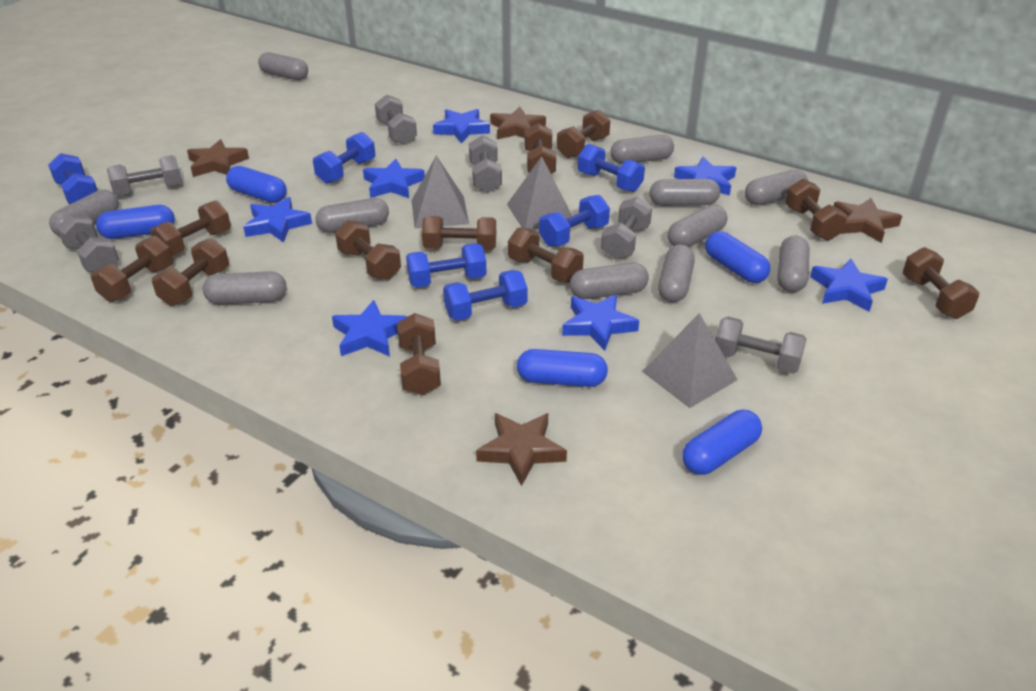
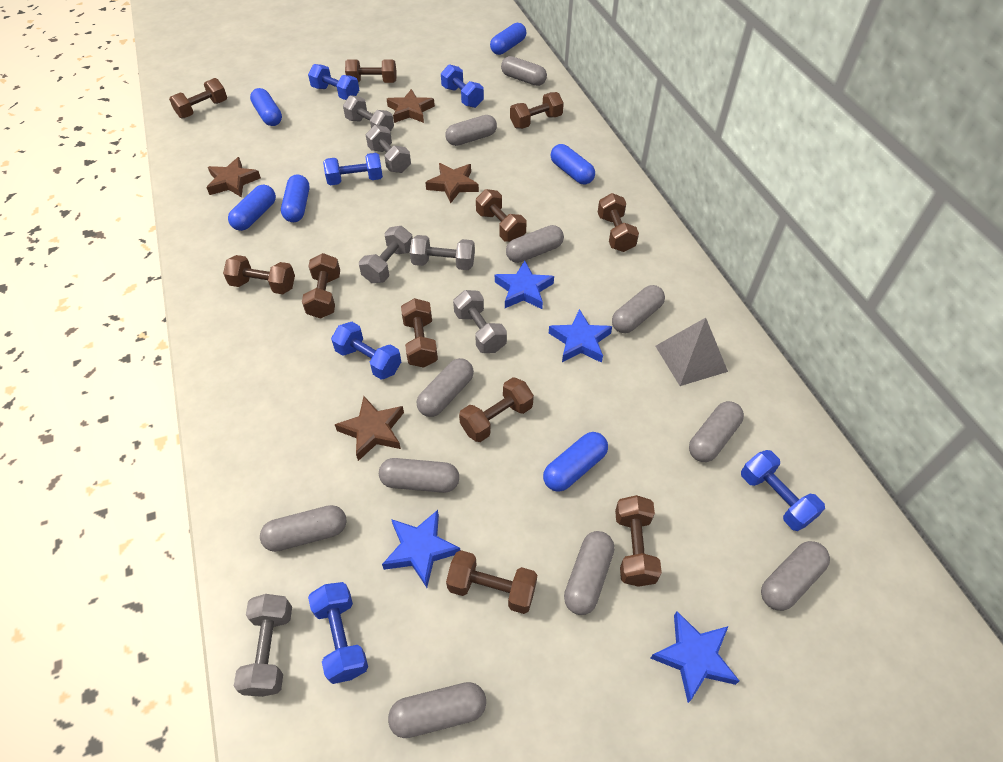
blue capsule: [96,205,175,239] [226,166,287,203] [517,349,608,387] [682,410,762,475] [705,231,770,283] = 5 -> [228,184,276,231] [250,88,282,126] [281,174,310,222] [490,23,526,55] [543,432,608,492] [551,144,595,184] = 6
blue star: [243,197,312,243] [332,300,408,357] [363,159,425,198] [433,109,490,144] [562,294,639,351] [674,157,736,196] [810,259,888,312] = 7 -> [382,510,460,588] [495,261,554,309] [549,309,612,363] [650,611,739,703] = 4
grey pyramid: [411,156,469,229] [507,156,572,230] [642,313,738,408] = 3 -> [655,318,728,386] = 1

